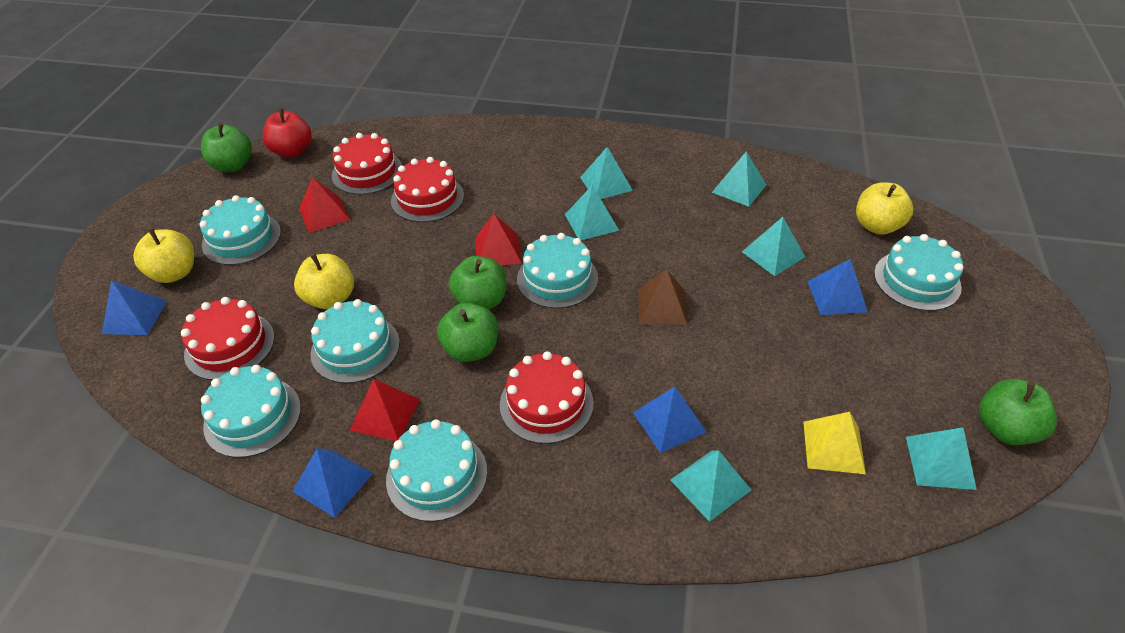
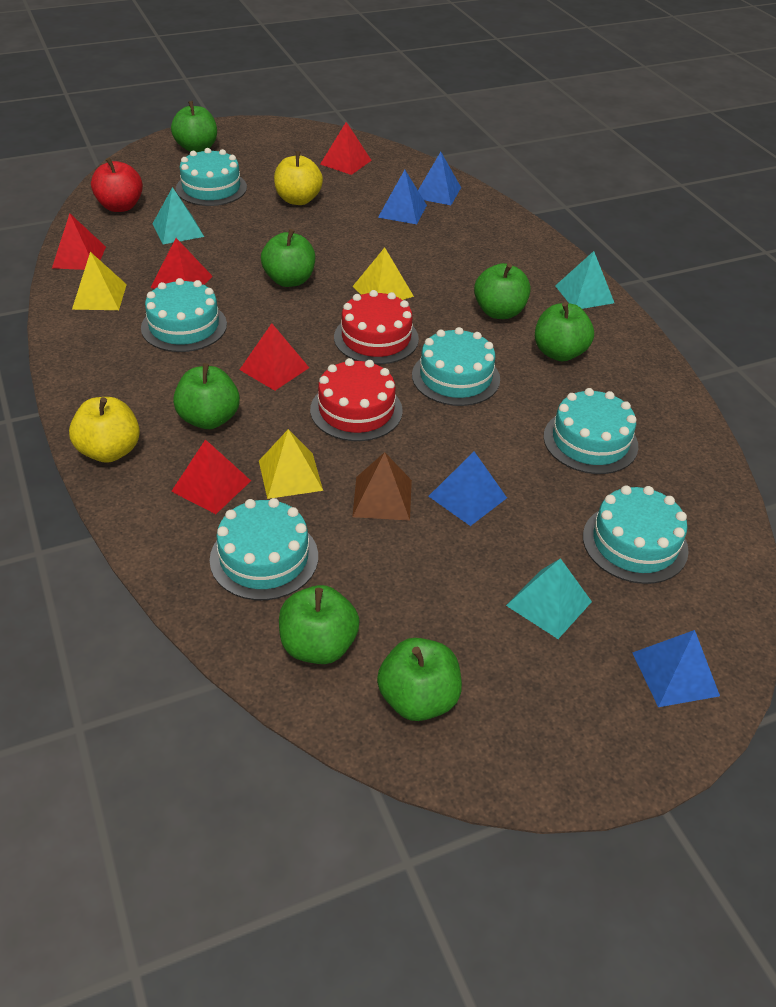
green apple: [201,123,252,172] [437,303,498,362] [449,256,506,310] [979,379,1057,445] = 4 -> [171,101,217,152] [173,363,240,429] [261,229,315,287] [279,585,360,664] [377,638,462,721] [474,263,531,319] [535,302,594,362] = 7
red cake: [181,297,275,380] [332,133,402,195] [391,157,464,222] [500,351,593,444] = 4 -> [310,358,403,441] [334,290,419,364] = 2
red pyramid: [299,177,350,233] [350,379,420,441] [475,213,522,266] = 3 -> [52,213,106,270] [150,238,213,289] [171,439,251,514] [239,323,309,391] [320,122,372,175] = 5
turquoise pyramid: [565,185,619,240] [580,147,633,199] [670,450,751,522] [712,151,766,207] [742,217,805,276] [906,427,977,490] = 6 -> [153,187,204,244] [506,558,592,639] [555,251,614,309] = 3
yellow apple: [133,228,194,283] [294,253,354,309] [856,182,913,235] = 3 -> [69,397,140,463] [274,151,323,205] = 2
yellow pyramid: [803,412,866,474] = 1 -> [72,252,127,310] [259,429,323,499] [353,247,414,300] = 3

